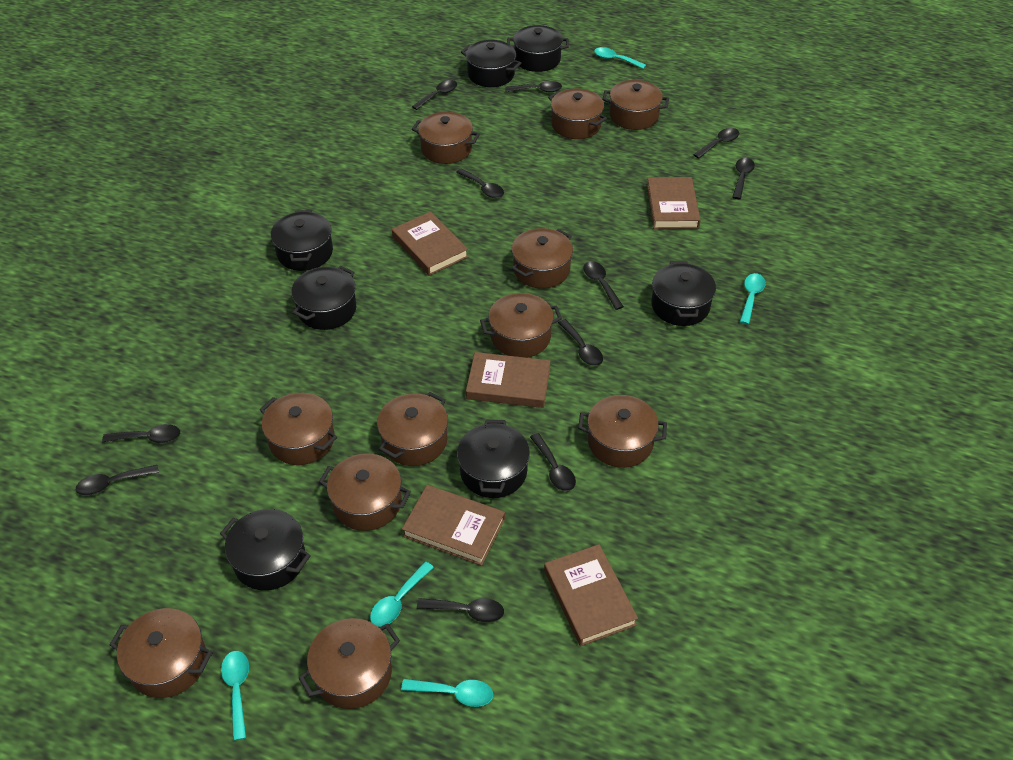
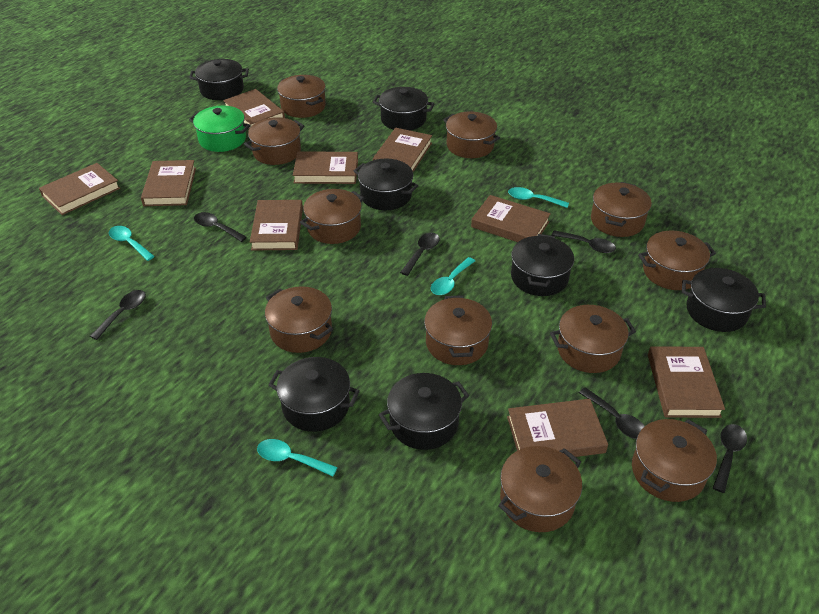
black spoon: [76,465,159,495] [102,424,180,443] [412,80,457,110] [417,598,504,623] [456,168,504,198] [505,81,562,92] [530,433,576,491] [558,319,603,366] [583,261,624,310] [693,128,739,159] [732,157,755,199] = 11 -> [90,290,146,340] [194,212,247,242] [400,233,440,276] [551,230,616,253] [579,387,645,439] [713,424,747,493] = 6
brown book: [392,211,468,276] [402,485,505,566] [466,352,551,408] [544,544,638,646] [647,177,701,229] = 5 -> [39,163,120,215] [141,160,196,206] [223,89,285,129] [250,200,303,250] [293,151,358,184] [373,128,432,172] [471,195,551,242] [507,399,608,458] [648,346,725,418] = 9
green pot: none = 0 -> [189,106,250,152] = 1
turquoise spoon: [221,651,249,741] [370,561,434,626] [401,679,493,707] [594,47,646,69] [740,273,766,324] = 5 -> [109,226,155,261] [257,439,338,476] [431,257,475,295] [508,187,569,208] = 4

